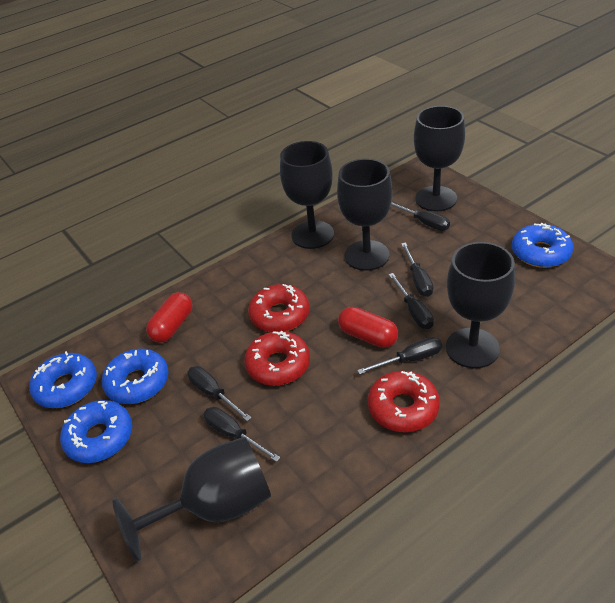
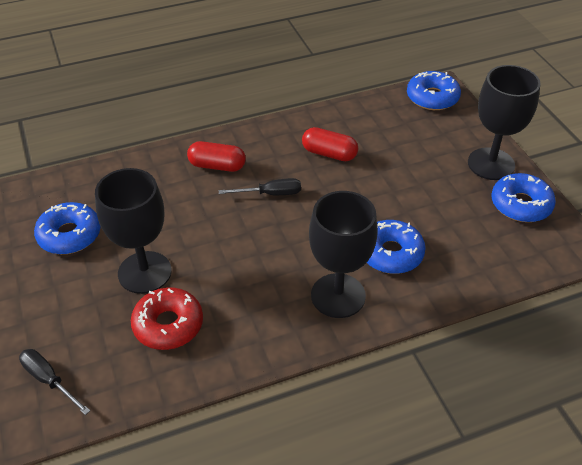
black goblet: [112,437,271,562] [280,141,334,249] [337,158,392,271] [414,106,465,212] [446,242,515,368] = 5 -> [95,168,172,294] [309,191,378,318] [468,65,541,180] = 3
black screwdriver: [187,366,251,421] [203,407,280,462] [357,337,442,374] [389,273,434,329] [391,203,450,231] [401,243,433,297] = 6 -> [19,349,90,415] [219,178,301,195] = 2
red donut: [244,331,310,386] [248,284,310,332] [368,371,440,432] = 3 -> [131,287,203,350] = 1

